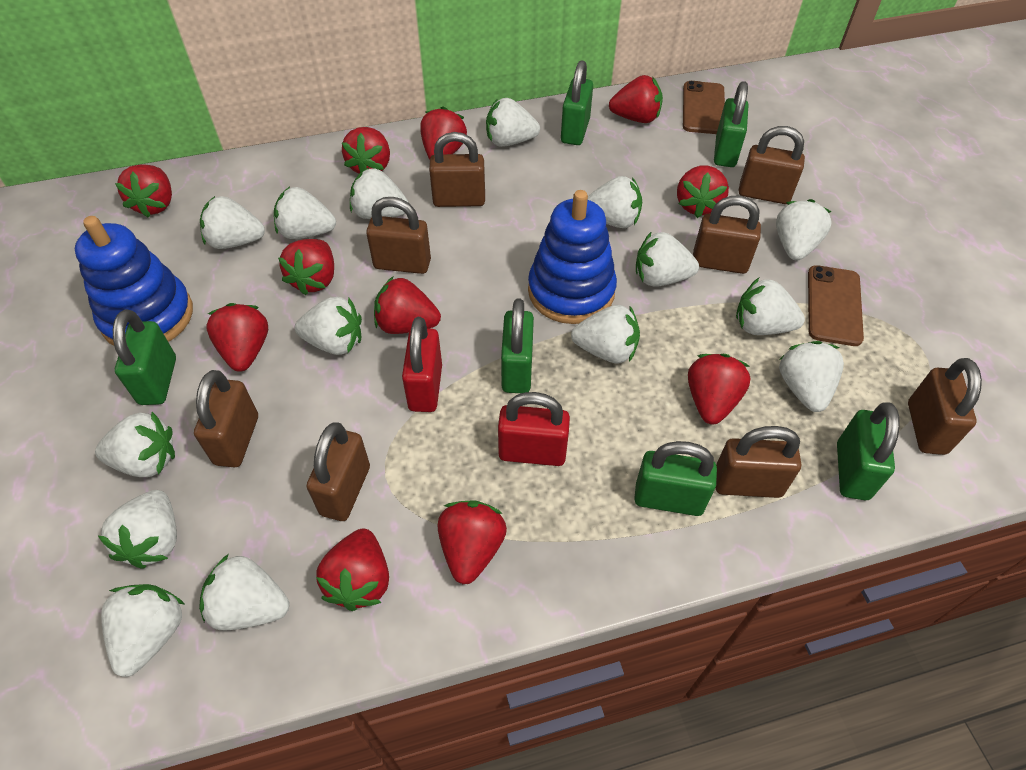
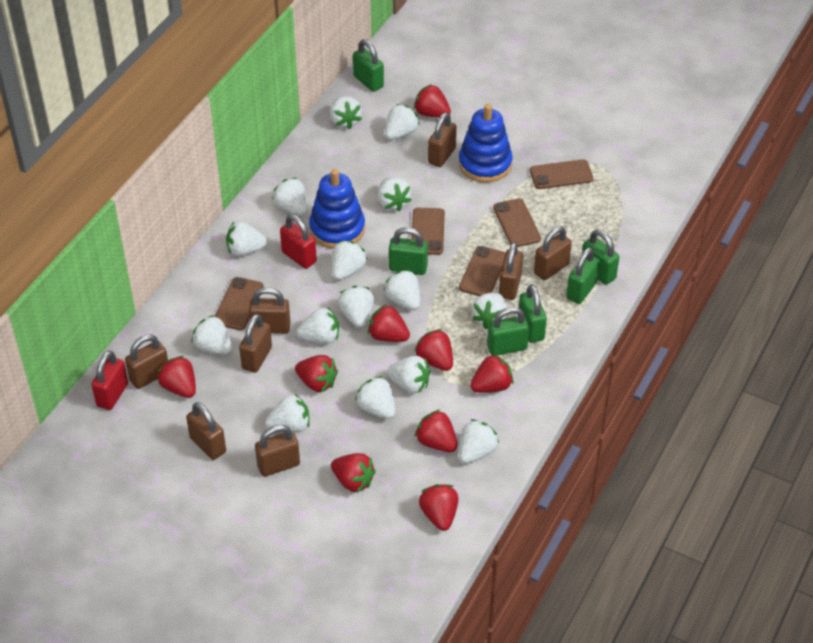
brown phone: [683,81,725,134] [808,265,864,346] = 2 -> [215,277,264,330] [411,208,445,255] [459,246,505,296] [493,198,541,247] [530,159,593,189] = 5
red strawberry: [115,164,172,218] [206,303,268,372] [278,239,334,295] [316,529,389,611] [342,127,390,174] [374,276,441,334] [420,106,467,159] [437,501,507,584] [609,75,663,123] [677,165,729,218] [688,354,751,425] = 11 -> [157,356,196,398] [295,355,338,392] [331,453,376,493] [368,304,410,342] [414,84,451,118] [414,329,453,371] [415,409,458,452] [419,484,458,531] [470,353,514,393] = 9

